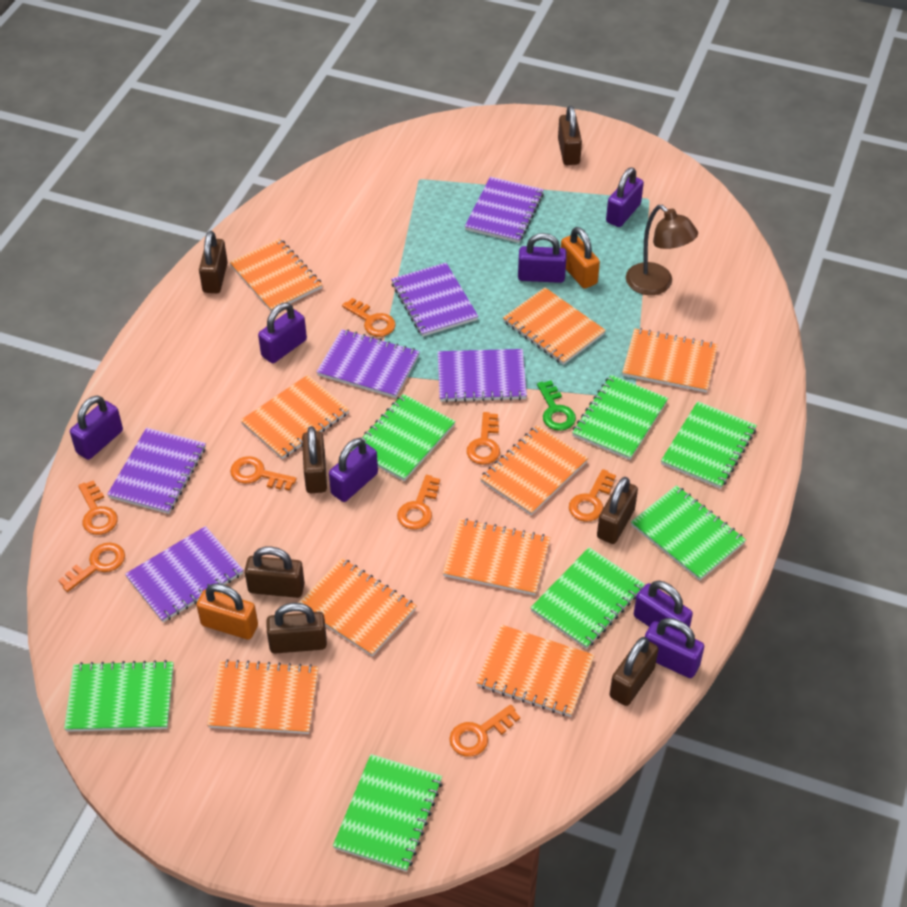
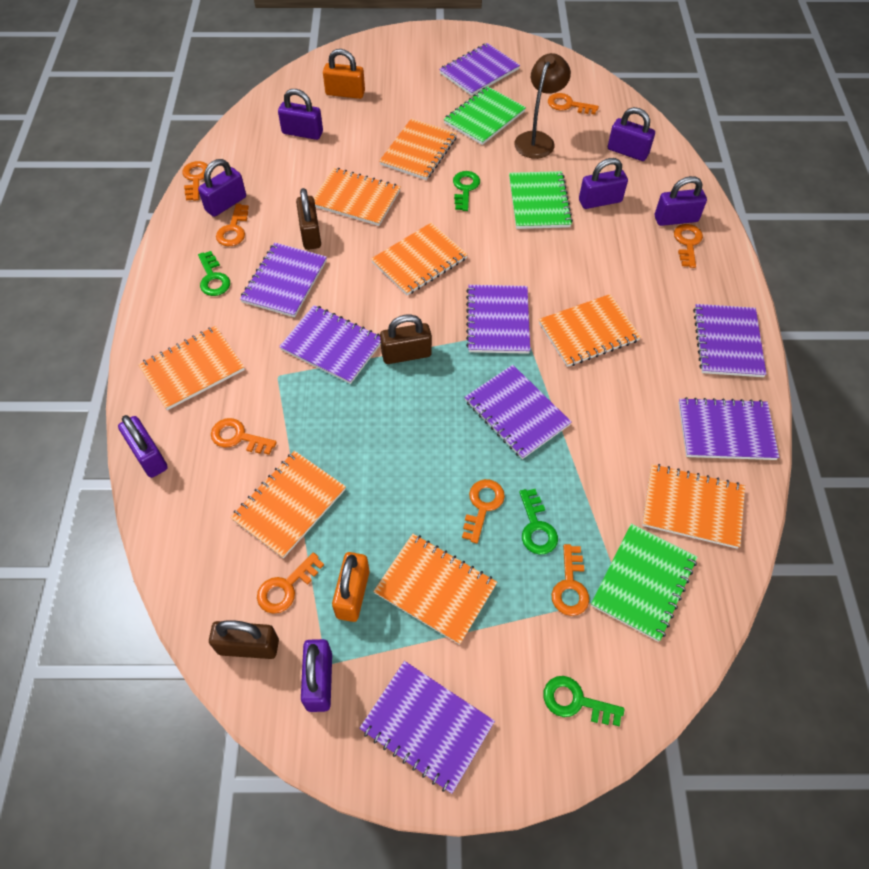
brown padlock: [199,231,228,293] [245,547,305,598] [266,603,327,654] [302,426,327,493] [558,106,582,165] [597,477,638,544] [610,637,658,706] = 7 -> [209,620,279,659] [296,188,321,250] [380,314,432,364] = 3
green key: [537,380,576,431] = 1 -> [198,251,230,296] [453,171,480,211] [519,489,558,555] [544,676,624,726] = 4
green notebook: [64,660,174,732] [333,754,442,872] [354,394,456,481] [530,547,645,649] [572,375,668,460] [631,485,746,581] [661,401,757,489] = 7 -> [444,86,526,145] [509,171,573,229] [591,524,697,642] = 3
orange notebook: [207,659,319,734] [229,238,323,311] [240,375,349,459] [298,558,417,657] [443,519,550,595] [476,625,595,717] [480,425,588,515] [503,288,606,365] [622,328,718,393] = 9 -> [138,326,245,410] [230,451,346,558] [314,168,401,226] [371,223,468,295] [373,534,497,645] [379,118,457,180] [539,294,641,367] [642,464,745,549] = 8
purple notebook: [107,428,206,514] [125,526,243,622] [317,329,420,398] [391,263,478,337] [438,349,527,402] [465,177,544,243] = 6 -> [240,242,327,317] [279,305,381,384] [359,661,495,794] [439,43,520,96] [465,365,571,459] [466,285,530,354] [679,397,779,460] [693,304,766,377] = 8

